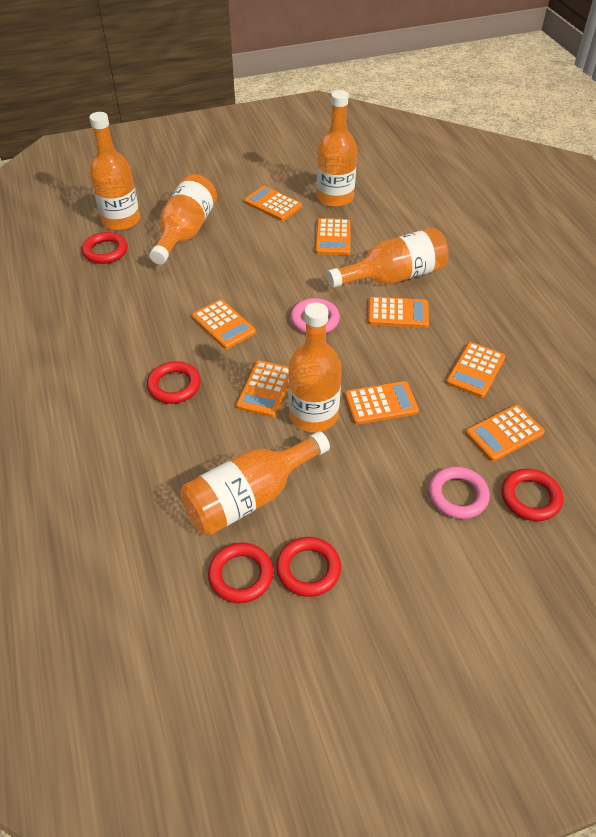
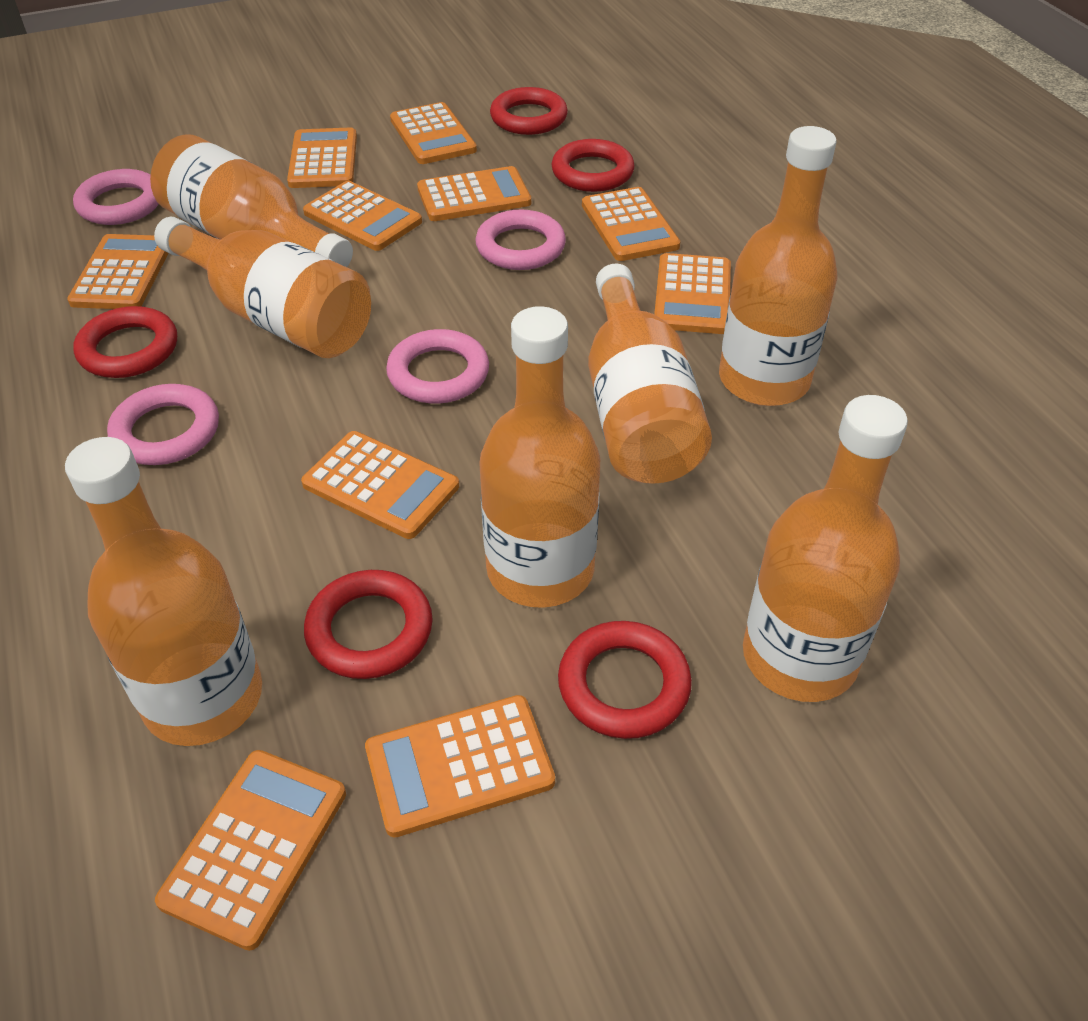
orange bottle: [89,112,140,230] [149,174,217,265] [180,431,330,536] [288,303,342,432] [317,90,357,207] [327,228,448,288] = 6 -> [65,437,262,746] [150,134,353,267] [154,217,371,358] [479,306,600,608] [588,264,712,484] [719,126,838,406] [743,395,908,702] = 7
orange calculator: [192,299,256,349] [236,360,289,417] [244,186,302,221] [315,218,351,255] [345,381,419,424] [368,297,429,328] [446,342,505,398] [466,405,545,461] = 8 -> [67,234,168,309] [155,750,346,951] [287,127,357,188] [301,431,459,539] [303,181,422,251] [365,695,555,837] [390,102,477,164] [417,166,531,221] [582,187,680,261] [654,253,731,334] = 10
pink ring: [290,298,340,334] [429,466,490,519] = 2 -> [73,169,159,225] [107,384,219,465] [386,329,489,404] [475,209,566,270] = 4

